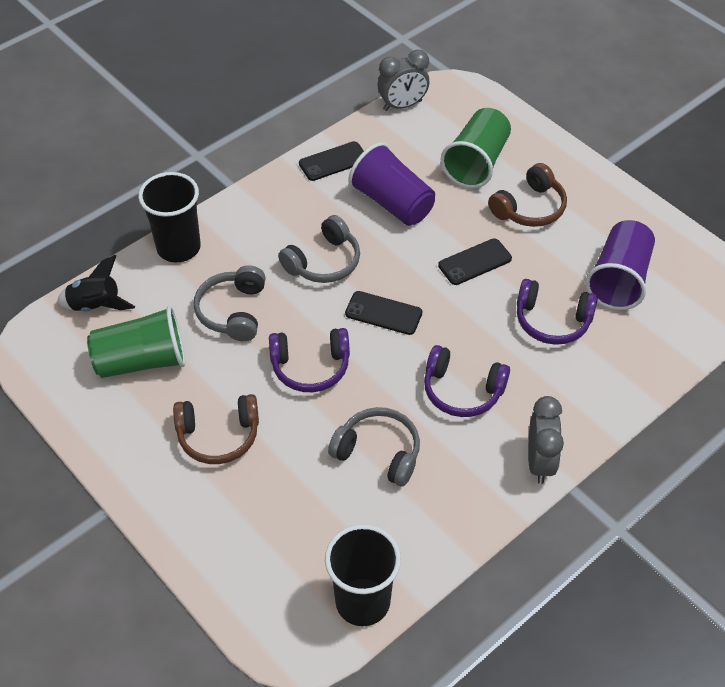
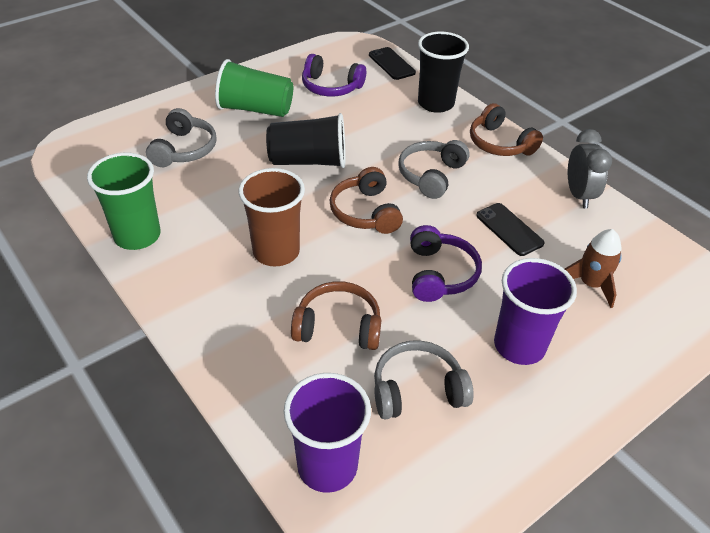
black phone: [299,141,364,181] [345,291,422,335] [438,238,512,285] = 3 -> [369,47,416,80] [476,203,545,256] = 2
black rocket: [57,255,135,311] = 1 -> none = 0
brown cup: none = 0 -> [239,168,305,266] = 1
brown headphones: [173,394,259,464] [488,163,567,227] = 2 -> [291,281,381,350] [330,167,403,234] [470,103,543,156] = 3
brown rocket: none = 0 -> [565,229,622,308] = 1
grey clock: [378,50,429,111] [528,396,564,484] = 2 -> [568,129,612,208] = 1
purple headphones: [269,328,350,392] [424,345,510,417] [517,279,598,345] = 3 -> [302,54,366,96] [410,225,482,302] = 2

